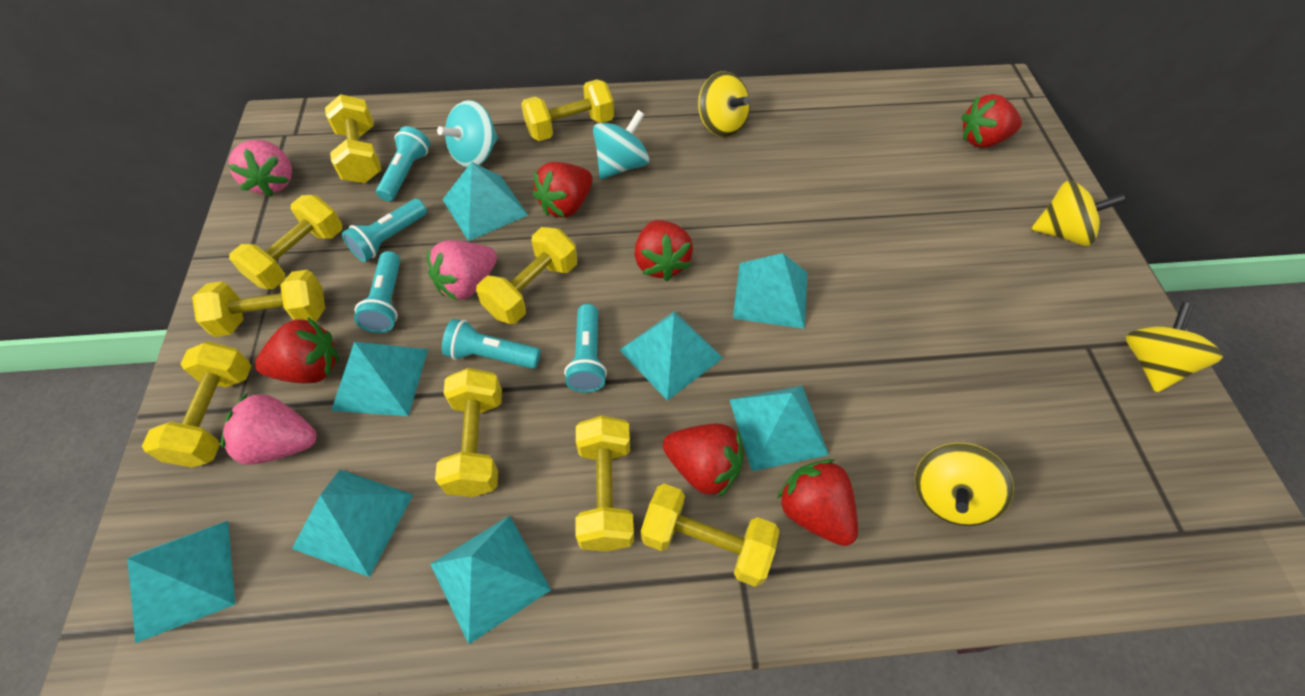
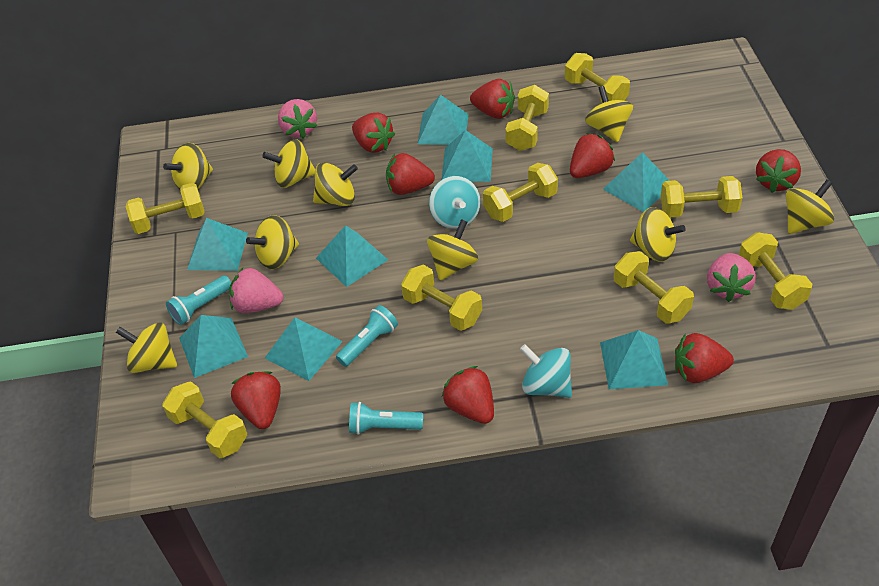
red strawberry: [255,317,339,384] [533,162,593,218] [634,220,693,281] [663,424,744,497] [777,459,858,546] [961,94,1022,148] = 6 -> [231,371,281,429] [352,113,395,153] [386,153,435,195] [442,366,494,424] [470,79,515,119] [570,133,615,178] [675,333,734,383] [756,149,801,193] = 8
turquoise flashlight: [342,199,427,262] [354,251,400,333] [376,126,430,201] [442,319,541,369] [564,304,607,393] = 5 -> [166,275,231,325] [336,305,398,367] [349,402,423,435] = 3
yellow spinning top: [698,71,750,137] [915,443,1014,526] [1032,180,1126,246] [1126,302,1223,393] = 4 -> [116,322,177,373] [163,143,213,189] [246,215,299,269] [262,139,315,188] [313,162,358,206] [427,219,478,281] [585,86,633,142] [630,207,686,262] [786,179,834,234] = 9

